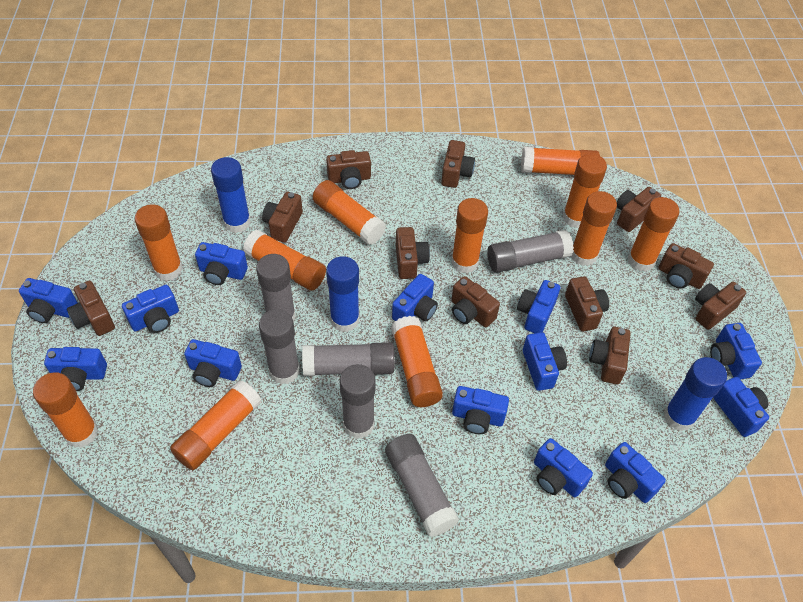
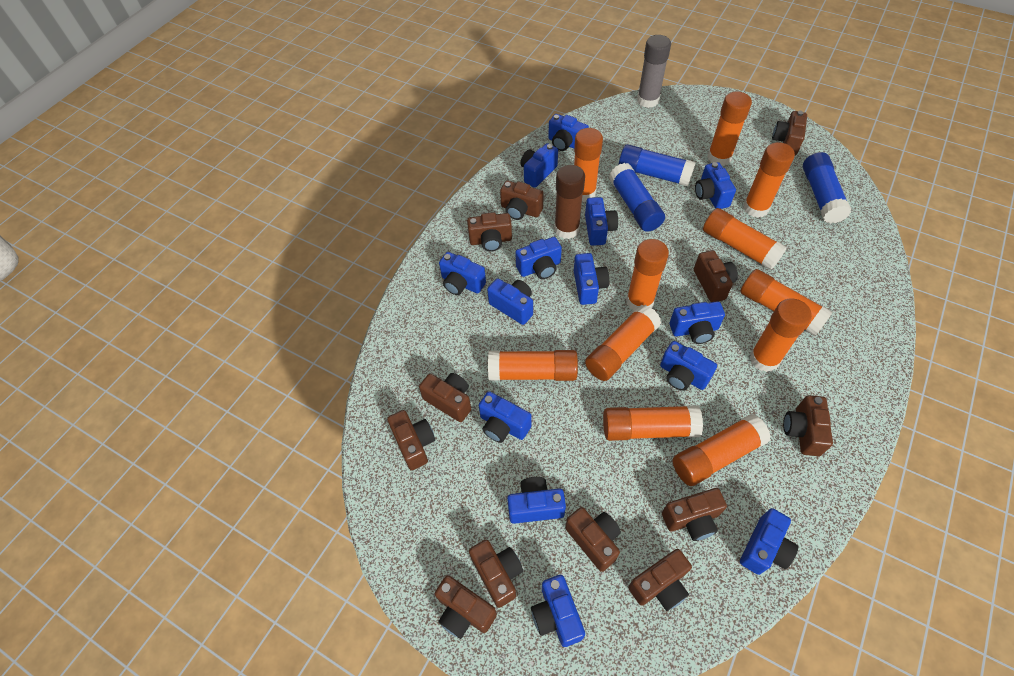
blue camera: [19,278,78,323] [44,347,107,391] [122,285,179,333] [184,339,242,387] [195,242,248,285] [392,274,438,321] [452,386,509,434] [517,280,560,333] [523,332,567,391] [534,438,593,497] [605,442,666,503] [710,323,762,380] [713,377,769,437] = 13 -> [439,252,486,295] [479,391,531,443] [487,278,533,325] [507,477,566,524] [515,237,562,279] [521,143,558,188] [531,575,585,647] [548,114,589,151] [574,253,609,305] [585,197,618,246] [660,341,717,391] [670,301,725,344] [695,162,736,209] [740,508,798,575] = 14
brown camera: [67,281,115,336] [262,192,303,243] [326,150,371,189] [396,227,430,279] [441,140,475,188] [451,276,500,327] [565,276,609,332] [589,327,631,385] [617,187,661,232] [659,243,714,289] [695,282,746,330] = 11 -> [387,410,435,470] [419,373,471,422] [435,575,497,639] [467,212,512,252] [469,540,523,608] [500,181,544,220] [565,507,621,572] [628,549,692,611] [662,488,727,541] [694,250,738,302] [772,111,807,156] [783,395,833,456] = 12
brown glue stick: none = 0 -> [554,165,585,239] = 1
grey glue stick: [256,254,296,323] [259,309,300,385] [302,342,395,376] [339,364,376,439] [385,434,459,537] [487,230,574,273] = 6 -> [637,35,671,108] = 1

